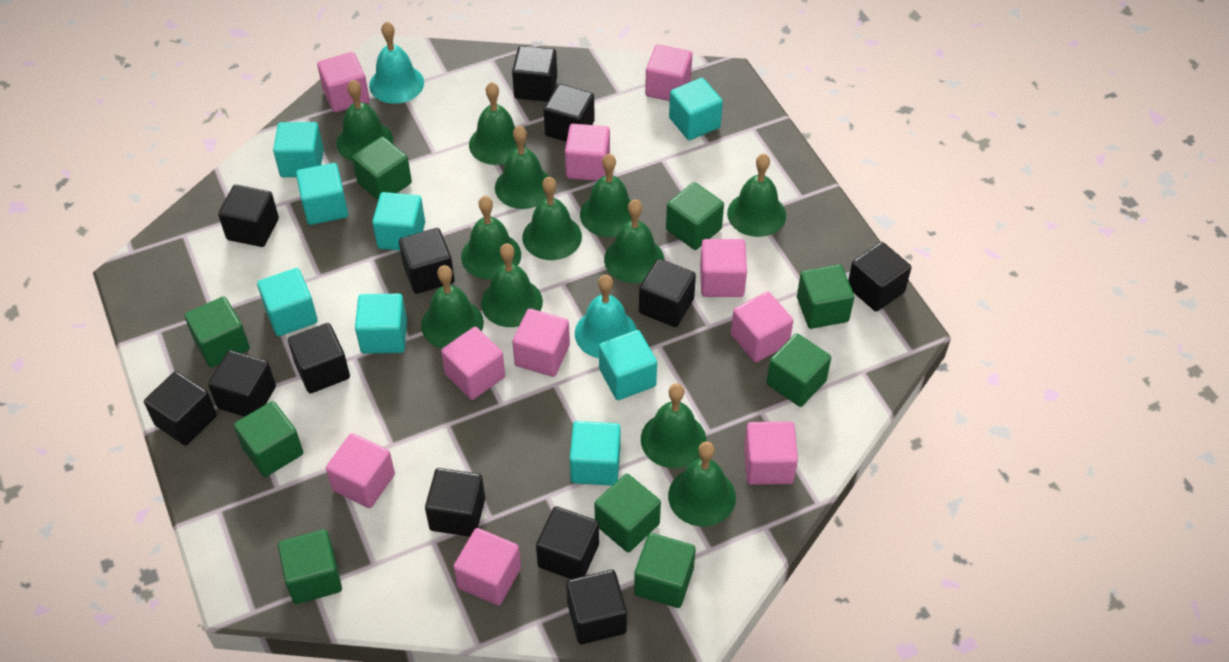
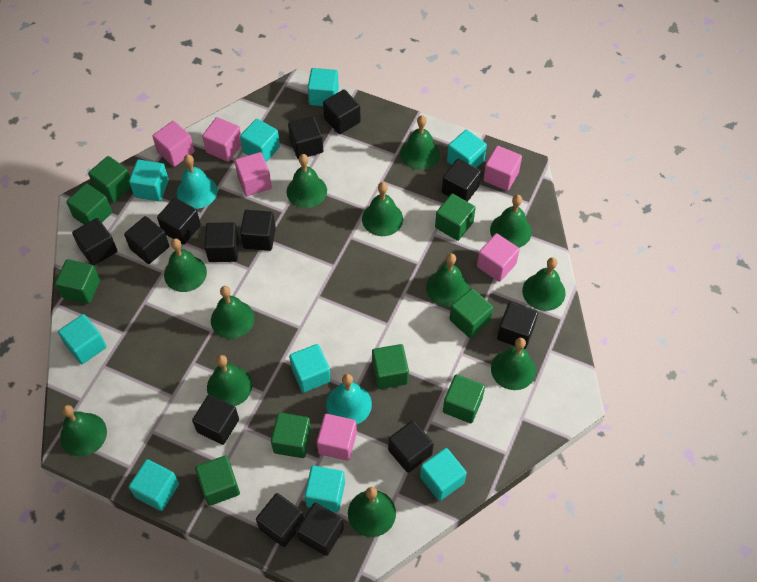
black cube: [144,371,217,445] [208,350,276,417] [218,185,279,247] [288,323,350,393] [399,228,455,294] [425,468,485,537] [512,46,557,102] [536,506,599,579] [544,84,595,142] [566,570,627,644] [639,259,696,327] [848,242,911,312] = 12 -> [72,218,117,266] [124,216,169,264] [157,198,201,245] [192,395,239,445] [204,222,239,262] [240,210,276,251] [256,493,304,547] [288,116,323,159] [297,503,344,556] [323,89,361,134] [388,420,434,473] [442,159,481,202] [497,302,538,349] = 13
pink cube: [317,52,370,112] [326,433,395,508] [441,327,505,400] [454,528,521,606] [512,309,570,377] [565,124,610,181] [645,44,692,101] [700,239,747,297] [731,291,793,362] [744,422,798,485] = 10 -> [152,121,195,167] [202,117,241,162] [235,152,272,196] [317,414,357,461] [477,233,520,282] [483,146,522,191] = 6
turquoise cube: [257,268,318,336] [273,122,324,177] [296,163,348,225] [355,294,407,354] [372,192,425,251] [570,421,621,486] [599,330,657,400] [669,78,723,140] = 8 -> [58,314,107,364] [129,160,169,201] [129,459,179,511] [240,119,280,162] [289,344,331,393] [304,466,345,512] [308,68,339,106] [420,448,467,501] [447,130,487,168] = 9

